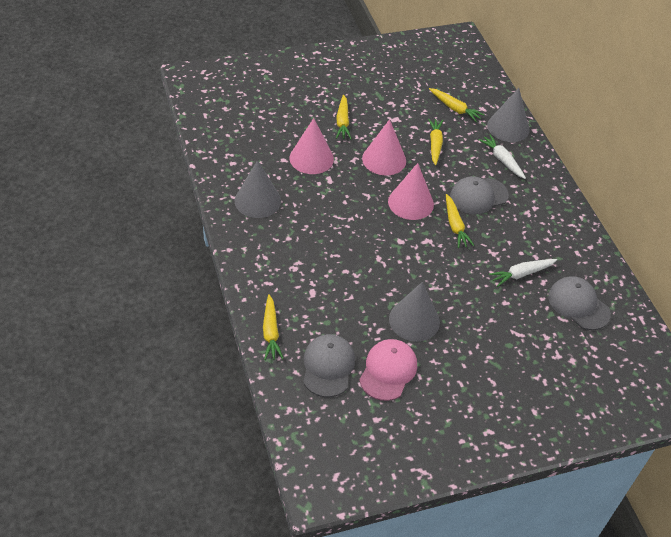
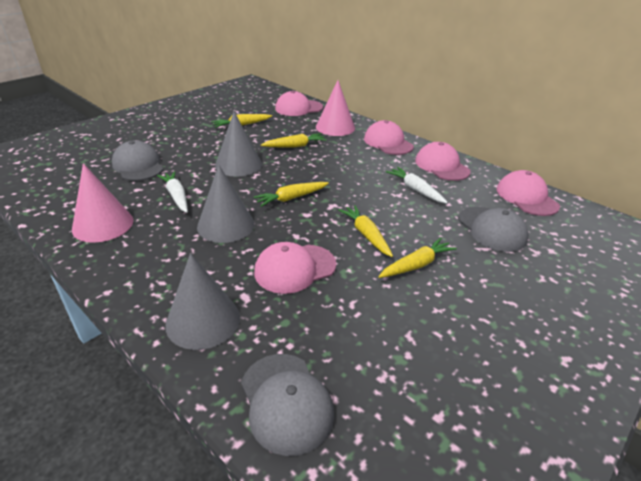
pink cap: [359,339,417,401] = 1 -> [254,242,336,294] [275,91,323,116] [364,120,414,155] [415,142,471,181] [497,170,560,216] = 5
pink cone: [290,118,334,174] [362,119,406,175] [388,163,434,220] = 3 -> [72,163,134,243] [316,80,355,136] = 2

